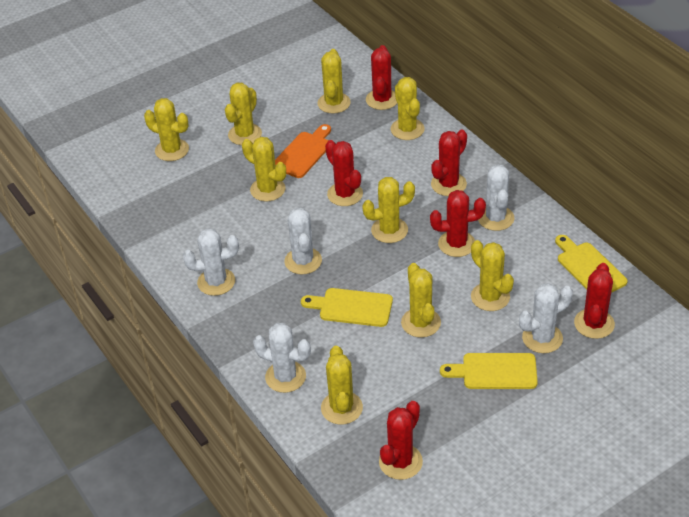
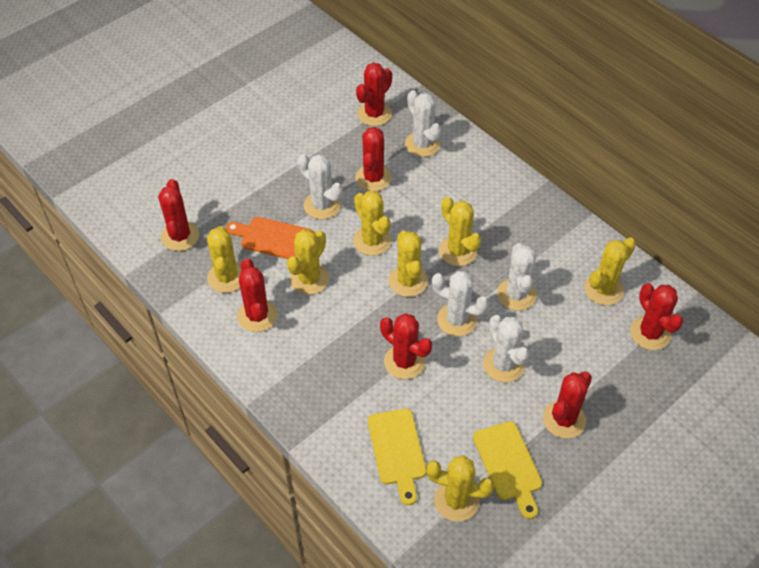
red cactus: [325,140,363,206] [366,45,397,110] [379,401,423,480] [430,190,486,257] [431,130,467,196] [574,263,615,339] = 6 -> [158,179,199,251] [237,258,278,332] [355,127,392,191] [356,62,392,126] [380,313,432,379] [543,372,592,438] [630,283,683,350] = 7
yellow cactus: [144,98,189,161] [225,83,262,145] [242,137,286,201] [317,49,351,114] [321,346,363,425] [362,177,415,243] [391,77,425,140] [401,263,441,338] [471,240,514,311] = 9 -> [207,226,242,293] [287,229,329,295] [353,190,391,256] [389,231,428,297] [426,456,494,522] [439,197,481,266] [584,237,636,305] = 7
yellow cutting board: [301,288,393,327] [440,353,538,389] [555,235,628,293] = 3 -> [368,409,426,505] [473,421,542,519] = 2

